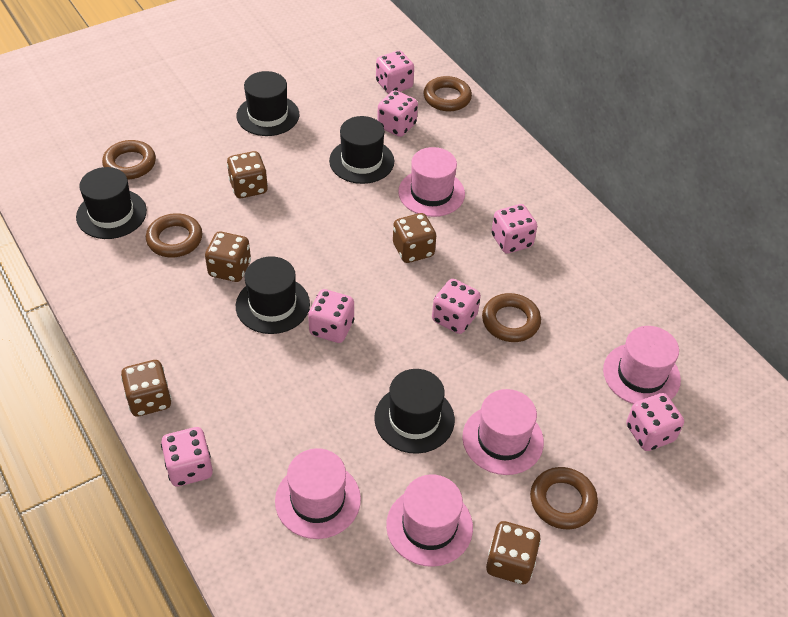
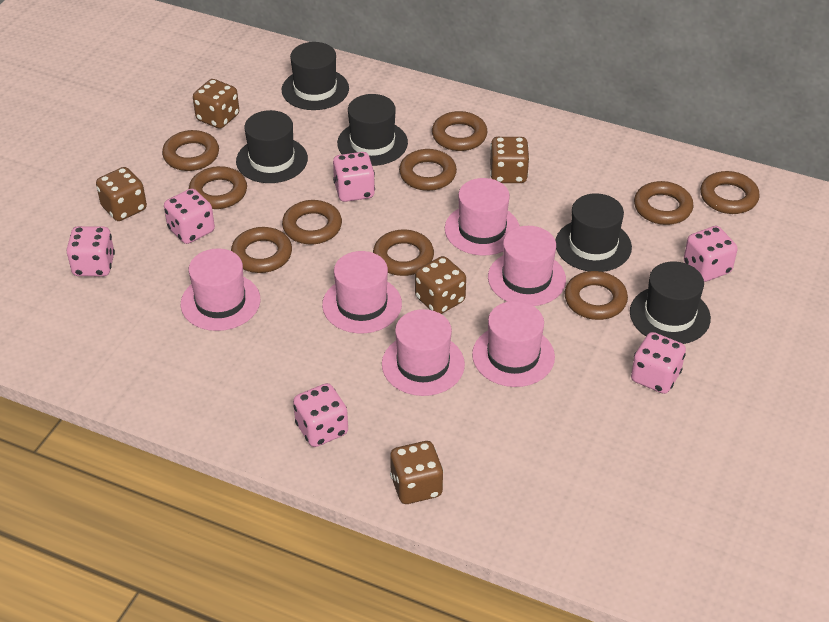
brown ring: [102,140,156,179] [146,213,202,257] [424,76,472,111] [482,293,541,342] [530,467,598,529] = 5 -> [162,130,219,171] [189,166,247,209] [231,227,292,273] [282,200,342,245] [373,230,434,276] [399,149,457,191] [432,111,487,151] [565,271,628,320] [634,181,693,225] [700,171,760,214] = 10
pink dice: [161,427,213,486] [308,289,354,343] [376,51,414,94] [377,90,418,137] [432,279,481,334] [492,204,537,254] [626,393,684,451] = 7 -> [67,226,115,276] [164,188,215,244] [293,383,348,447] [333,152,375,202] [631,332,686,394] [684,226,738,282] = 6
pink hat: [275,448,361,539] [386,474,473,567] [398,147,465,217] [462,389,544,475] [603,326,681,404] = 5 -> [181,248,260,331] [322,251,402,333] [382,309,465,396] [445,178,520,256] [472,301,555,387] [488,226,566,306] = 6

